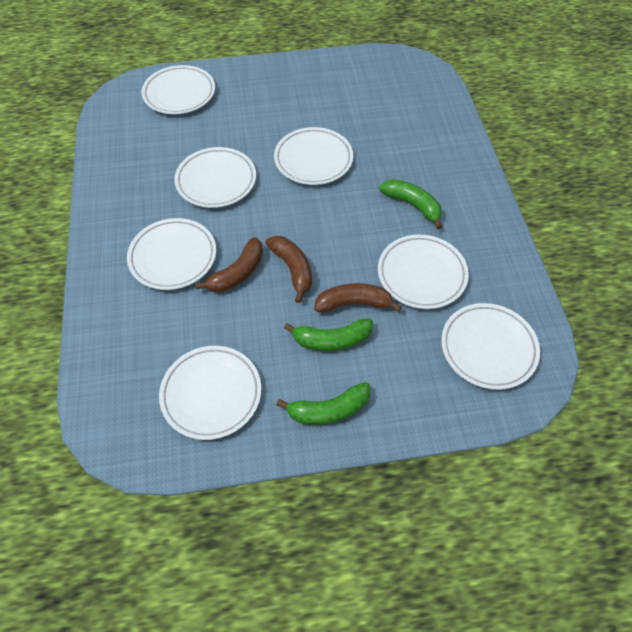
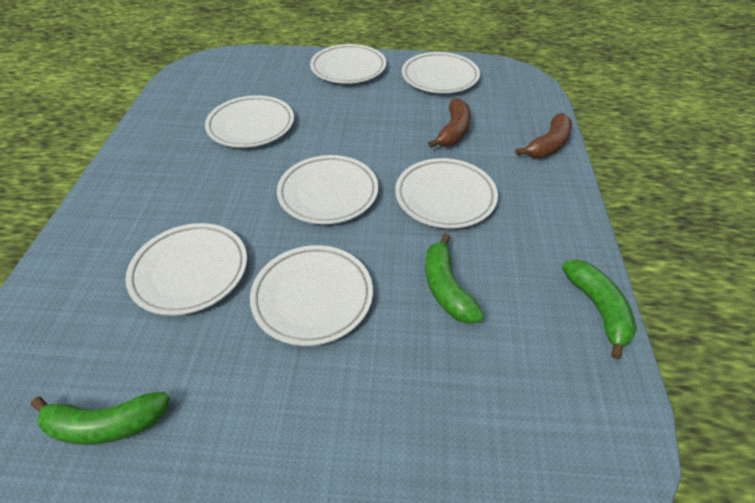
brown banana: [195,237,263,292] [266,236,312,303] [314,283,402,312] = 3 -> [428,98,471,148] [516,113,572,158] = 2

